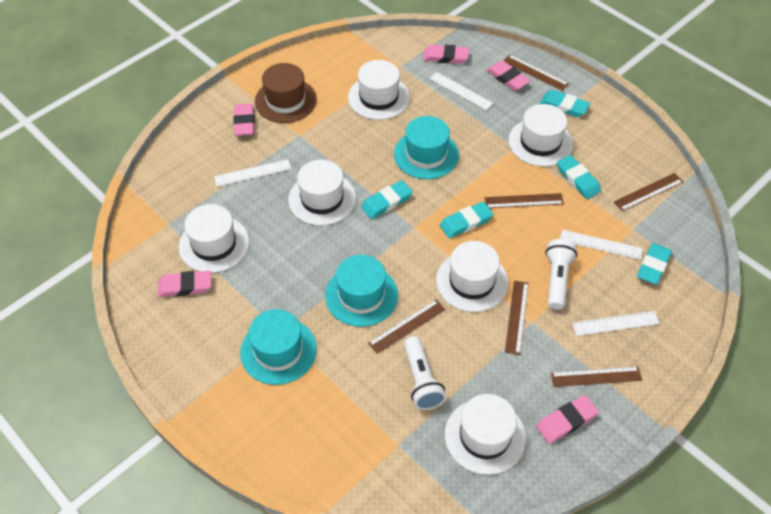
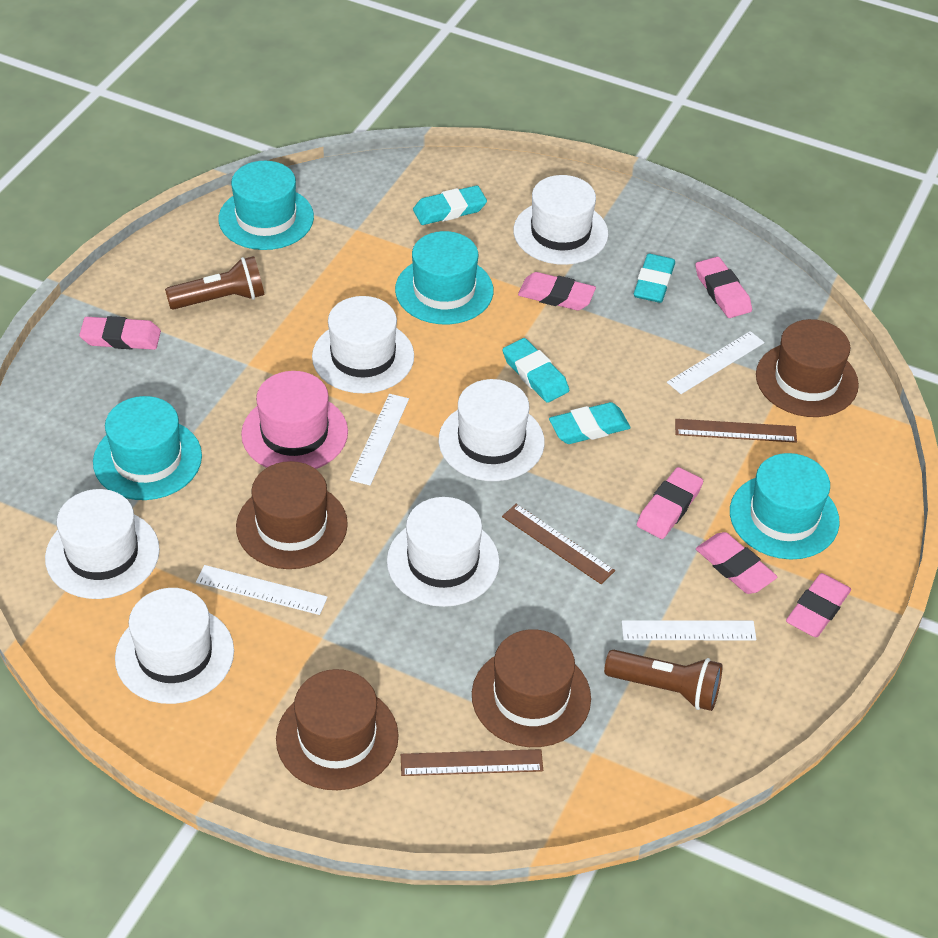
brown flashlight: none = 0 -> [165,256,264,310] [604,650,722,711] = 2
brown hat: [255,63,317,123] = 1 -> [236,461,348,569] [276,669,399,790] [472,629,591,747] [756,319,859,417] = 4
brown ruler: [368,300,445,354] [485,193,564,208] [504,55,569,91] [505,281,529,355] [551,366,642,387] [614,173,683,211] = 6 -> [401,749,543,776] [502,504,615,584] [675,419,797,443] = 3
pink eraser: [157,271,211,297] [234,104,255,136] [423,45,469,64] [486,60,531,91] [536,395,598,444] = 5 -> [79,316,161,350] [518,272,596,310] [637,467,703,539] [695,257,752,318] [696,532,778,594] [786,573,851,637] = 6
pink hat: none = 0 -> [241,371,348,469] = 1
turquoise eraser: [361,180,413,219] [440,202,494,238] [540,90,590,117] [557,155,601,199] [637,243,672,285] = 5 -> [413,185,487,225] [503,338,569,403] [549,402,631,444] [634,254,675,303] = 4
turquoise hat: [240,309,317,385] [325,255,398,327] [394,116,459,179] = 3 -> [93,396,202,500] [219,161,314,250] [395,231,493,324] [730,453,840,560] = 4
white flashlight: [404,336,446,410] [545,239,577,310] = 2 -> none = 0

